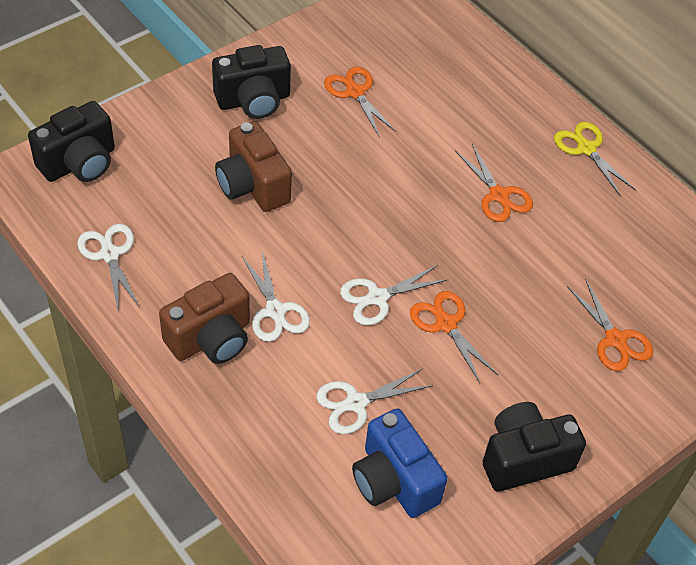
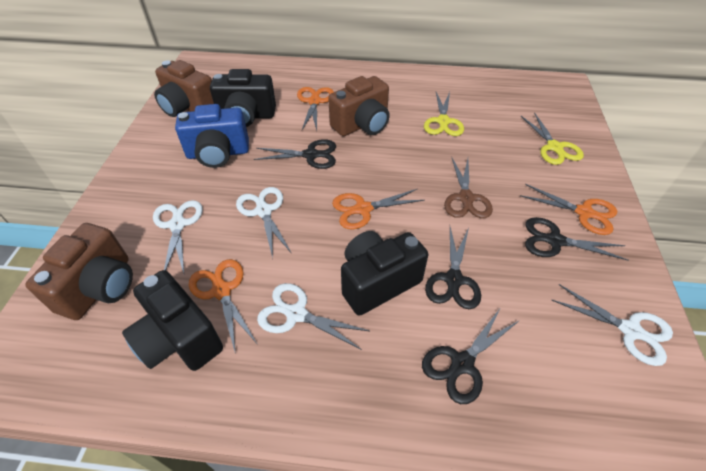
black scissors: none = 0 -> [254,139,336,169] [422,307,520,404] [425,227,481,309] [525,217,628,260] = 4
brown camera: [159,273,250,364] [215,121,292,212] = 2 -> [25,223,133,320] [154,60,214,117] [328,76,390,136] = 3
brown scissors: none = 0 -> [444,158,493,218] = 1
yellow scissors: [554,122,636,196] = 1 -> [424,92,464,136] [521,112,584,165] = 2

